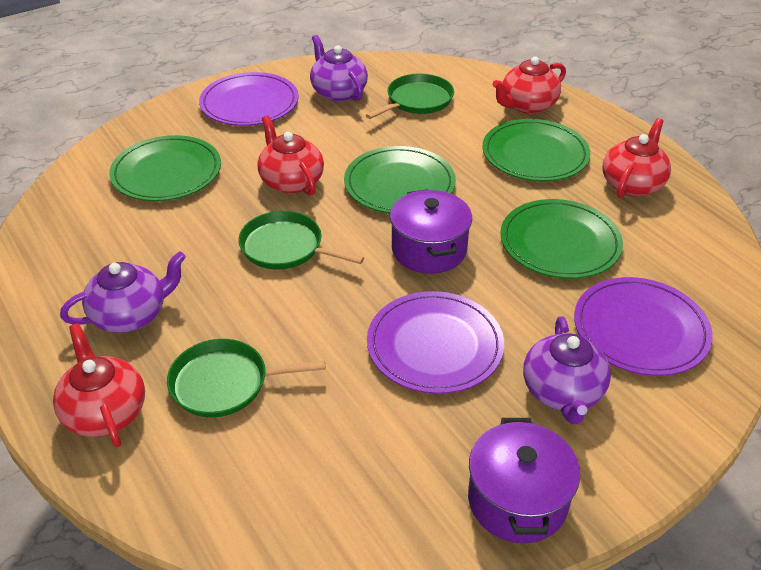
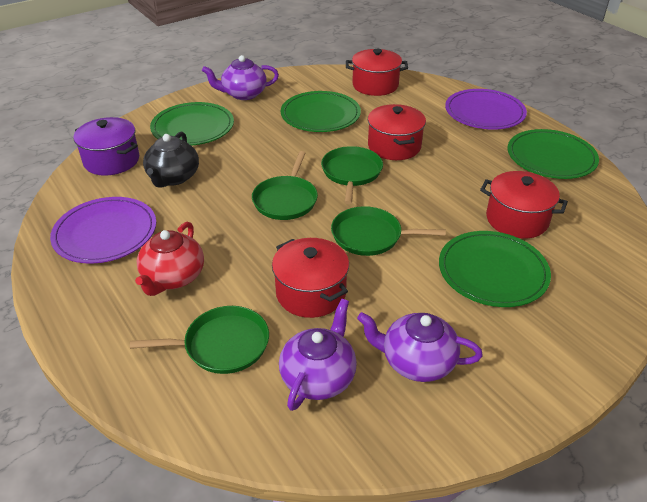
black teapot: none = 0 -> [143,132,199,188] = 1
green pan: [167,339,325,417] [238,211,364,269] [366,73,454,119] = 3 -> [130,306,269,374] [252,151,318,220] [321,146,383,204] [331,206,446,256] = 4
purple plate: [199,72,299,126] [367,291,504,394] [574,277,713,376] = 3 -> [50,197,156,264] [445,89,527,130] = 2
purple pot: [390,189,472,274] [468,418,580,543] = 2 -> [74,117,139,176] = 1
red pot: none = 0 -> [272,238,349,318] [346,49,408,96] [368,104,426,160] [480,171,568,239] = 4
red teapot: [53,323,145,447] [257,116,324,196] [492,57,566,114] [602,118,671,198] = 4 -> [135,222,204,296] = 1

